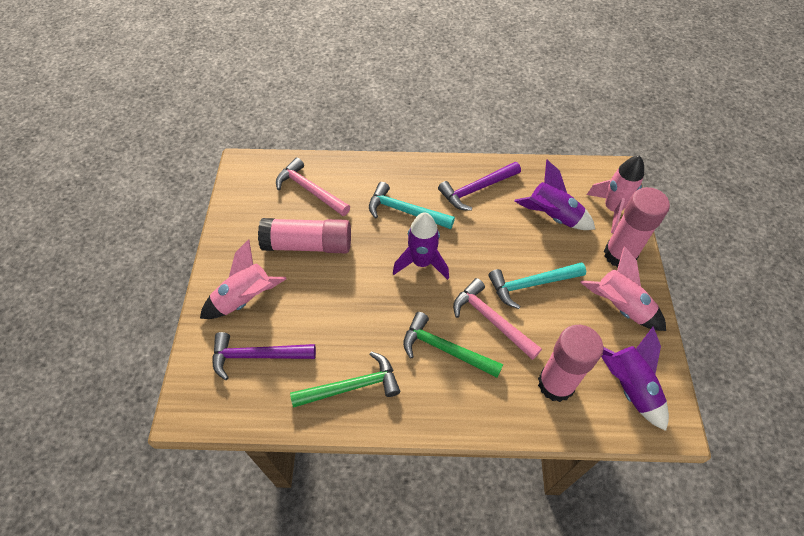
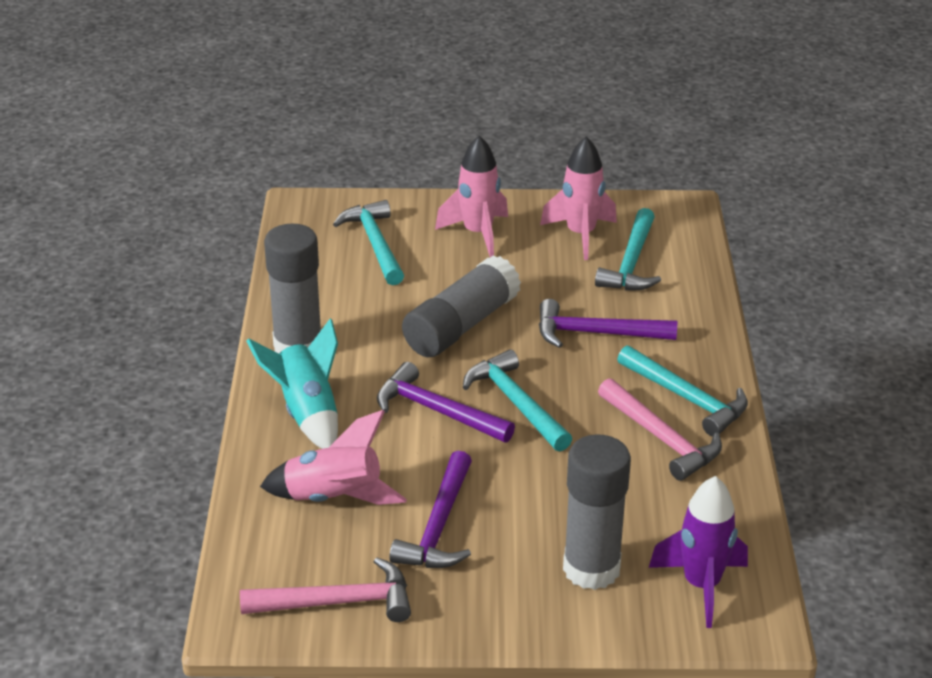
green hammer: [290,351,400,408] [403,312,503,378] = 2 -> none = 0
grey glue stick: none = 0 -> [264,224,321,353] [402,255,521,357] [563,434,631,590] = 3
pink glue stick: [258,218,351,253] [538,325,603,402] [604,187,670,267] = 3 -> none = 0
purple hammer: [212,332,316,380] [438,162,521,211] = 2 -> [377,362,515,442] [390,451,472,568] [539,299,677,348] = 3
purple rocket: [393,212,449,280] [514,160,595,230] [601,327,669,431] = 3 -> [649,476,748,628] = 1
turquoise hammer: [369,182,455,229] [489,262,586,309] = 2 -> [333,200,404,285] [463,349,572,451] [595,208,661,291] [617,345,748,437] = 4
turquoise rocket: none = 0 -> [246,318,338,449] = 1

